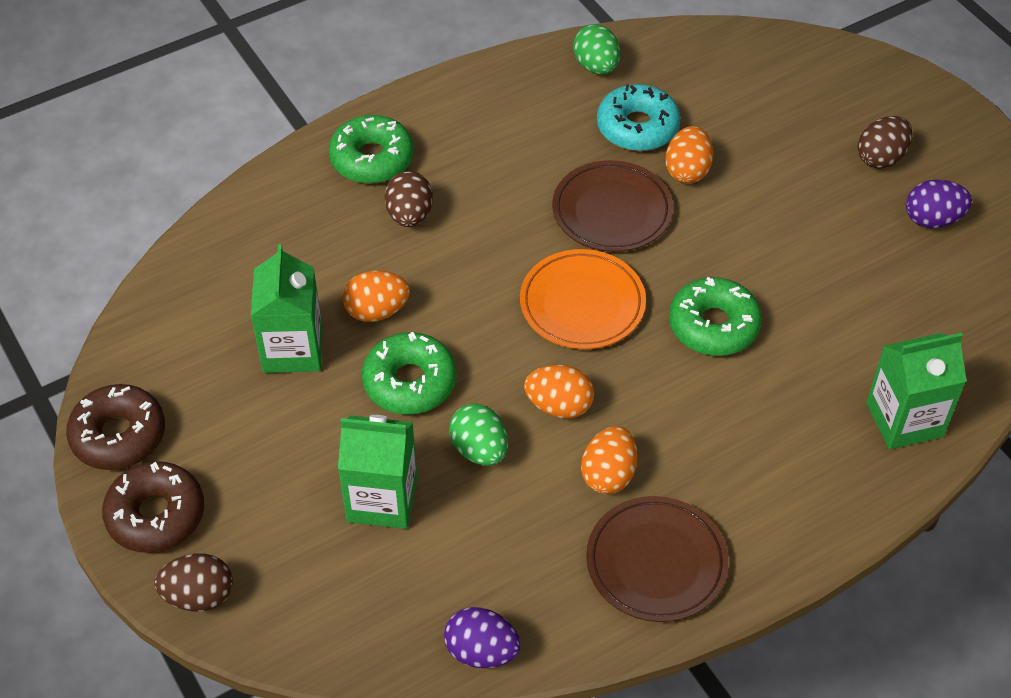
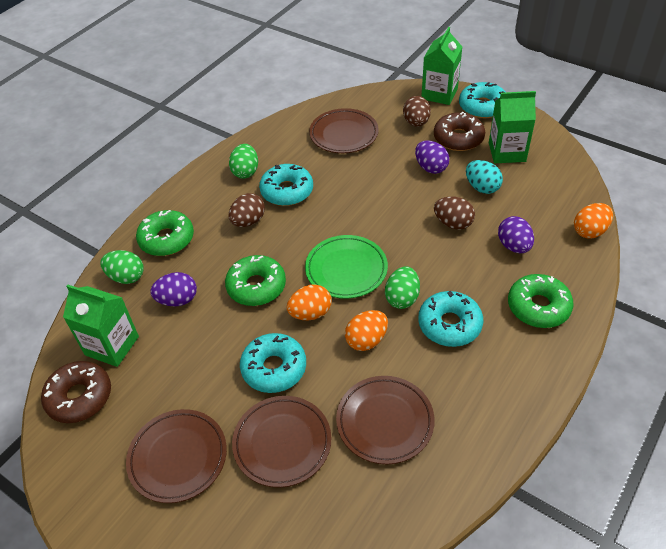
brown plate: [552,160,673,252] [586,496,729,622] = 2 -> [126,409,227,503] [232,396,331,488] [309,108,379,153] [336,376,435,464] = 4
green egg: [449,403,508,466] [573,24,620,75] = 2 -> [101,250,144,284] [229,144,258,179] [385,266,420,309] = 3
green plate: none = 0 -> [305,235,388,299] = 1
orange egg: [343,270,410,322] [524,365,594,418] [581,426,638,494] [665,126,713,184] = 4 -> [287,284,331,320] [345,310,388,351] [574,203,613,239] = 3
orange plate: [520,249,646,349] = 1 -> none = 0
purple egg: [444,607,521,668] [906,179,972,228] = 2 -> [150,272,197,306] [415,140,449,174] [498,216,534,253] = 3
turquoise donut: [597,84,681,151] = 1 -> [240,333,306,393] [259,164,313,206] [418,291,483,347] [459,82,505,118] = 4
turquoise egg: none = 0 -> [466,160,503,194] = 1

